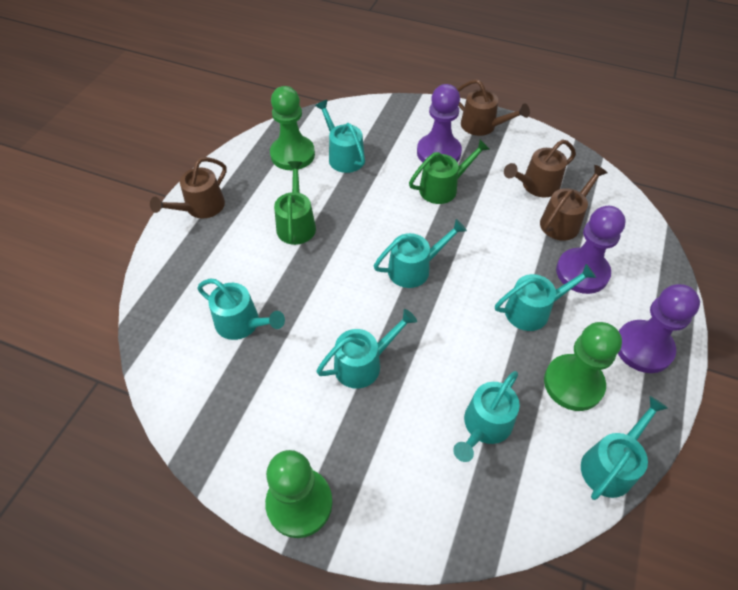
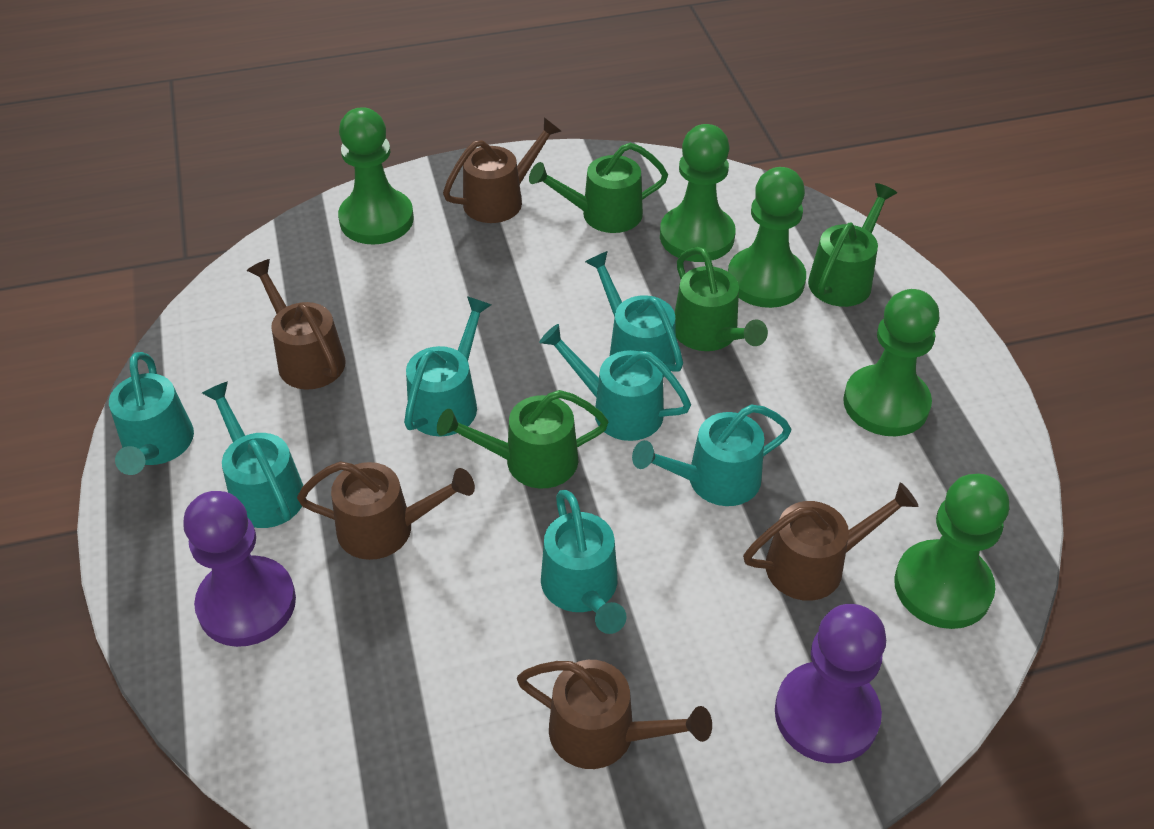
brown watering can: [150,157,227,218] [457,79,530,136] [504,140,576,197] [540,165,607,241] = 4 -> [247,259,346,390] [297,461,475,560] [443,117,561,223] [517,660,712,769] [743,482,919,601] = 5
green pawn: [265,450,333,538] [270,86,315,170] [544,322,622,411] = 3 -> [338,107,414,245] [660,124,736,262] [728,167,806,308] [843,289,939,436] [894,474,1009,629] = 5
green watering can: [274,161,316,245] [409,139,490,204] = 2 -> [437,390,608,489] [529,143,668,233] [675,247,768,351] [808,183,897,307] = 4
purple pawn: [417,84,462,163] [556,206,626,294] [618,284,700,373] = 3 -> [183,491,296,647] [775,604,886,763] = 2

